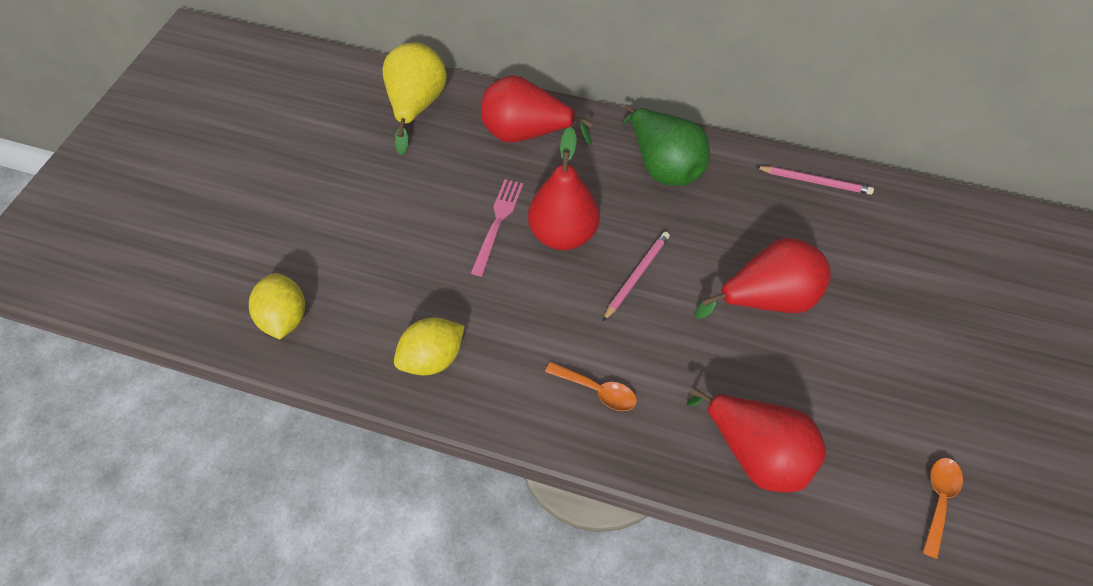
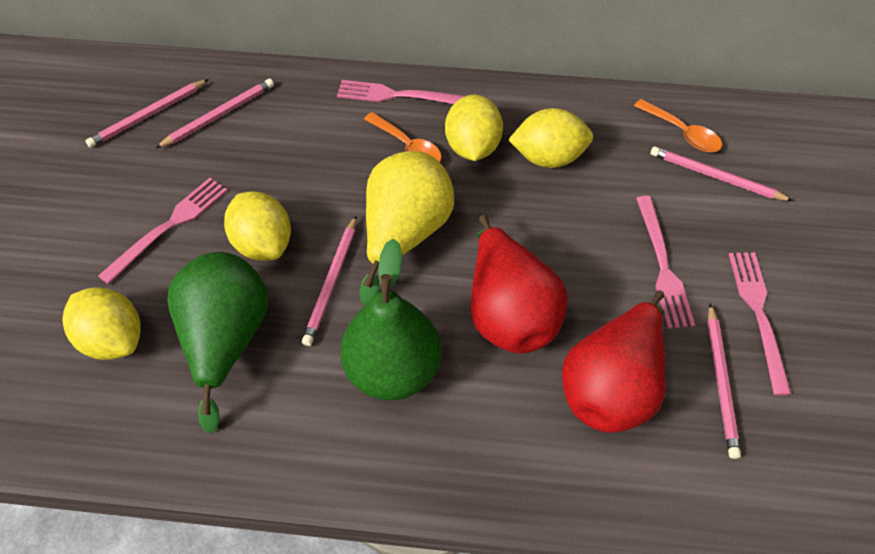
green pear: [623,105,710,186] = 1 -> [167,252,269,433] [340,238,441,400] = 2
pink fork: [471,179,524,276] = 1 -> [98,178,228,284] [337,80,465,104] [636,196,695,329] [729,252,791,396] = 4
pink pencil: [603,231,670,321] [756,166,874,195] = 2 -> [86,79,209,148] [155,79,274,149] [302,216,357,346] [650,146,793,201] [707,303,741,459] = 5
red pear: [481,75,593,146] [528,127,600,250] [687,387,827,492] [696,238,831,319] = 4 -> [471,215,567,354] [562,290,666,433] = 2
yellow lemon: [249,273,305,339] [394,317,465,376] = 2 -> [62,287,141,360] [224,191,291,261] [445,95,503,161] [508,108,593,168] = 4

